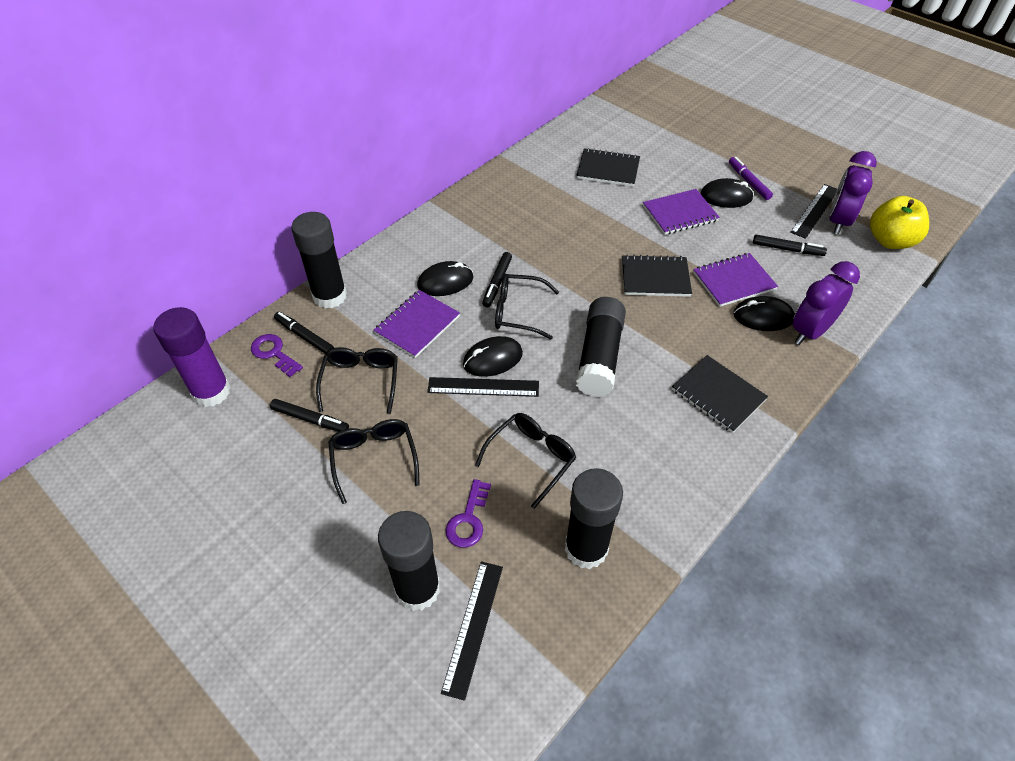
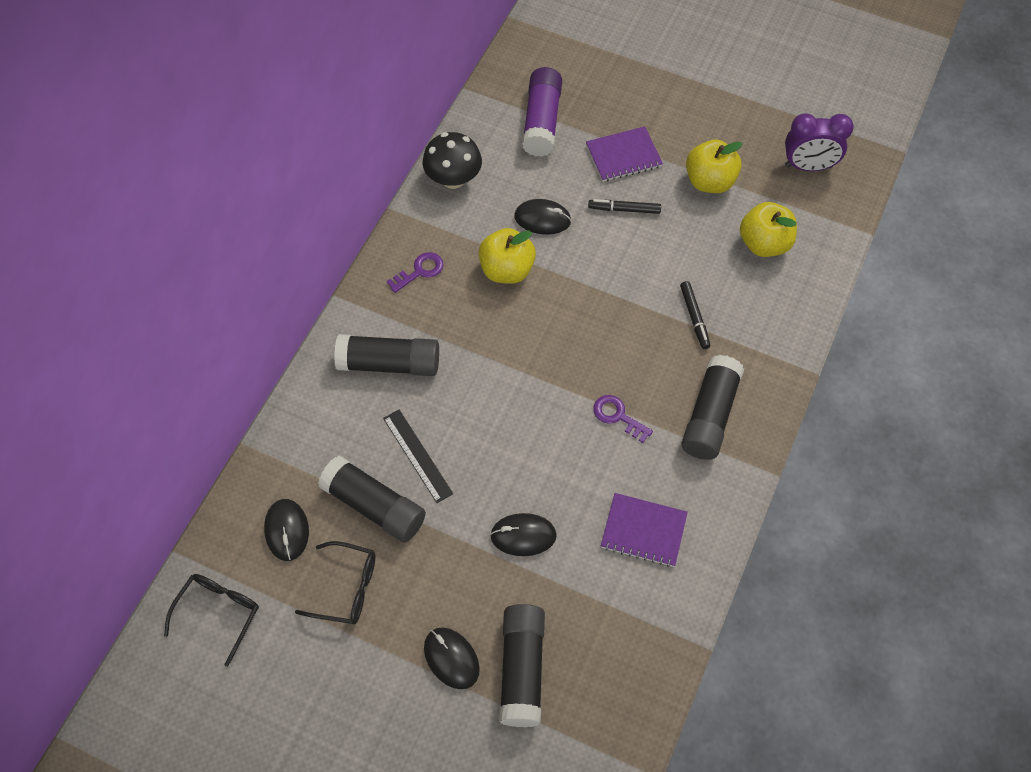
black glasses: [316,347,398,414] [328,419,420,504] [475,413,576,509] [495,274,559,339] = 4 -> [164,574,259,667] [295,541,376,625] = 2
black marker: [270,399,349,432] [274,312,334,354] [482,252,512,308] [753,235,827,256] = 4 -> [588,199,661,214] [680,281,710,349] = 2
black mushroom: none = 0 -> [423,132,482,189] = 1
black notebook: [576,148,640,187] [622,254,692,297] [672,355,768,433] = 3 -> none = 0
black ruler: [427,377,539,397] [441,561,503,701] [790,184,837,239] = 3 -> [383,410,453,503] = 1
purple clock: [792,261,860,345] [829,151,877,234] = 2 -> [785,113,854,171] = 1
purple marker: [729,157,773,200] = 1 -> none = 0
purple notebook: [374,290,460,358] [643,189,720,235] [693,253,778,307] = 3 -> [586,126,663,182] [601,493,688,567] = 2
yellow apple: [870,196,929,249] = 1 -> [478,228,536,284] [686,140,743,193] [740,202,797,257] = 3

